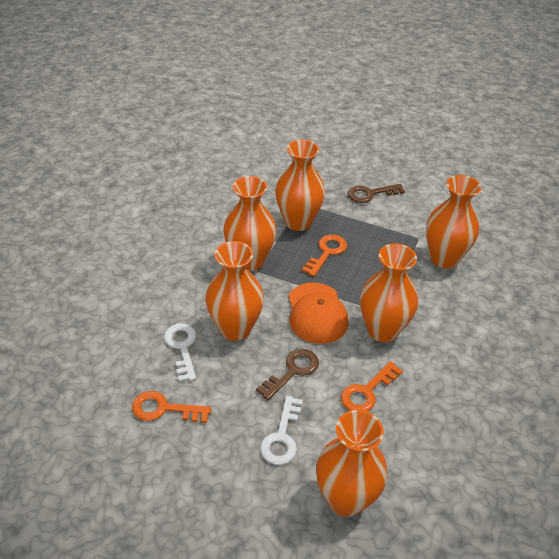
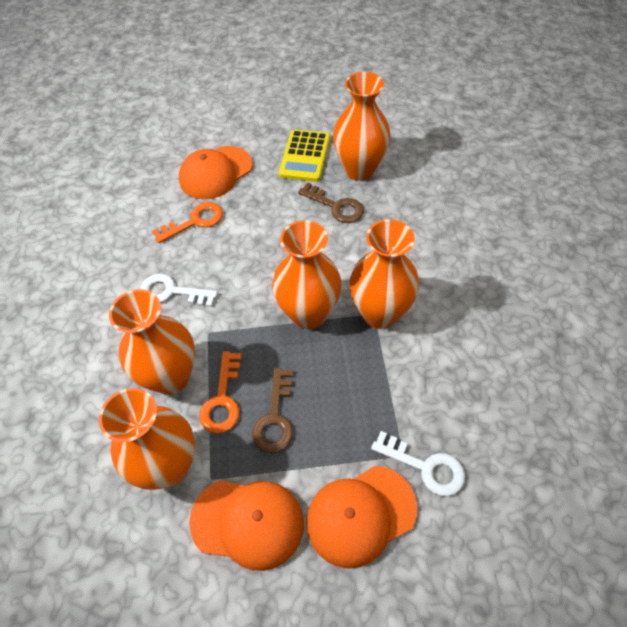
orange cap: [289,283,349,344] = 1 -> [179,146,253,199] [189,480,304,571] [306,466,417,569] = 3
orange key: [132,391,211,423] [302,235,347,276] [341,361,403,412] = 3 -> [152,202,223,243] [199,352,242,434] = 2
orange vase: [205,241,264,341] [223,176,276,271] [275,139,325,231] [316,410,388,517] [360,243,418,342] [426,175,481,268] = 6 -> [99,388,195,490] [109,289,195,395] [272,220,342,329] [333,72,391,181] [349,219,419,329] = 5
yellow calculator: none = 0 -> [279,129,330,182] = 1

